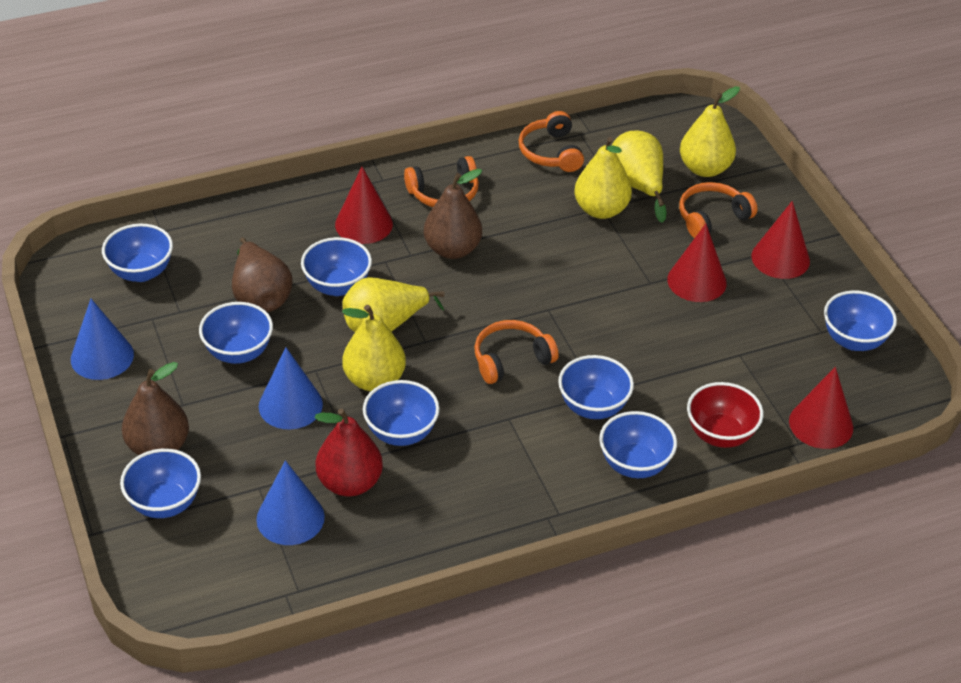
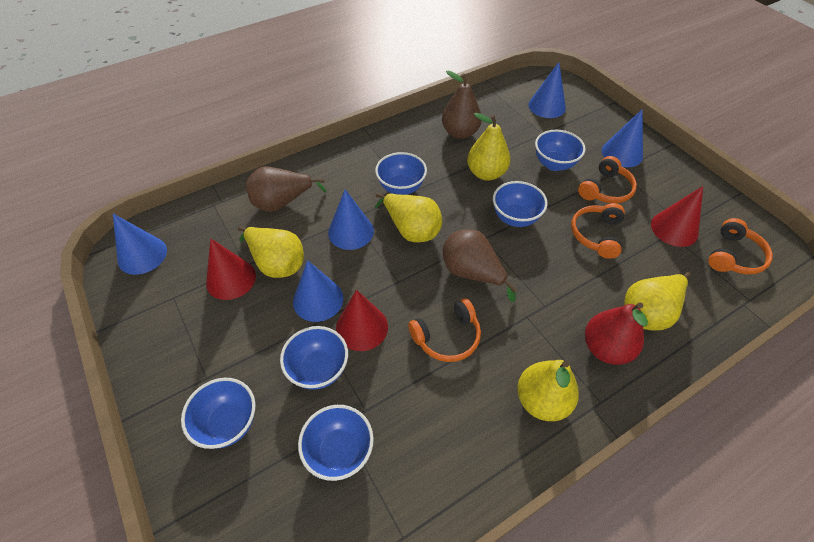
blue bowl: [102,224,173,282] [120,449,201,518] [199,302,273,364] [301,237,372,296] [363,380,440,446] [558,355,634,419] [599,411,677,478] [824,290,897,351] = 8 -> [181,378,255,449] [280,326,348,390] [298,405,374,481] [375,152,427,195] [493,181,548,227] [535,130,586,171] = 6
blue cone: [71,299,134,380] [256,460,325,545] [259,347,323,429] = 3 -> [113,214,167,275] [293,260,344,322] [328,189,374,250] [528,62,566,118] [602,109,643,168] = 5
red bowl: [687,382,764,448] = 1 -> none = 0
red cone: [335,167,393,244] [667,224,727,302] [751,201,810,279] [789,367,853,449] = 4 -> [206,239,256,300] [336,290,388,351] [651,186,703,247] = 3

